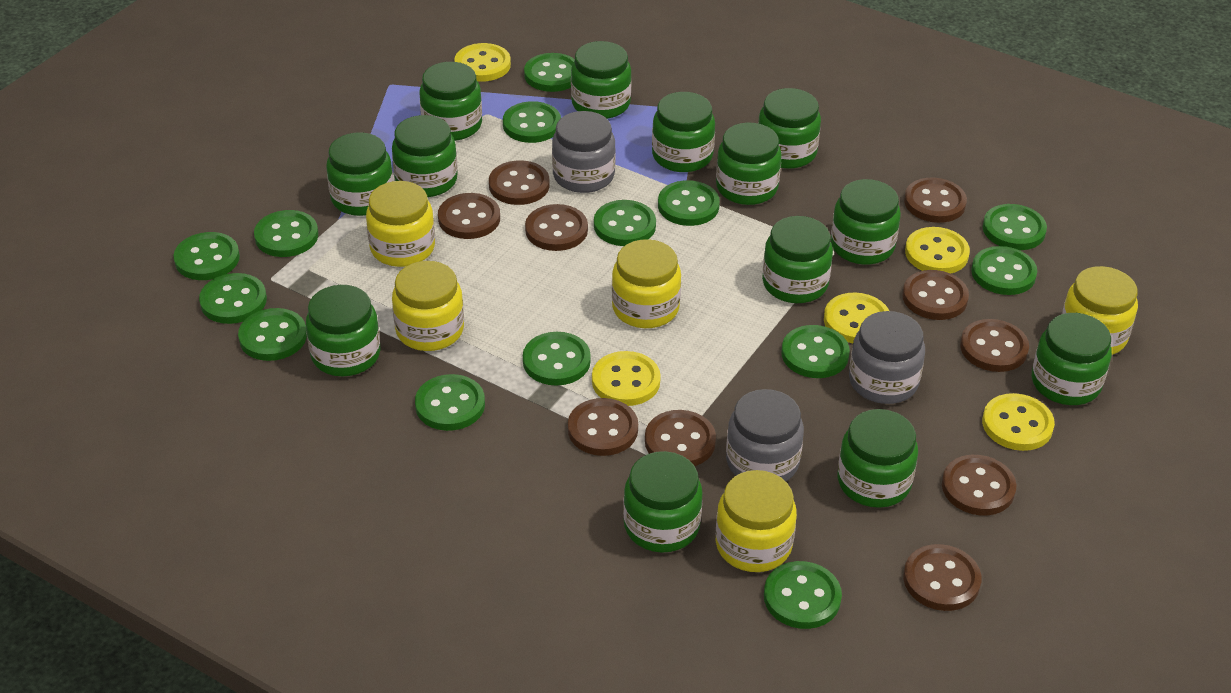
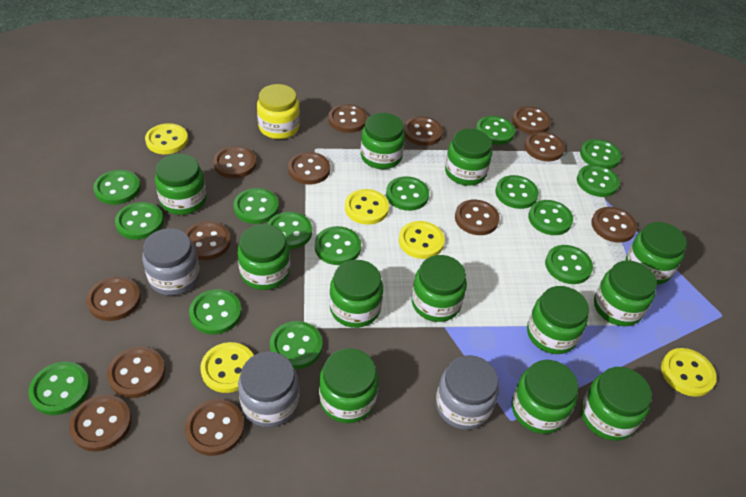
brown button: [438,193,500,239] [489,160,550,205] [525,204,588,251] [568,398,638,456] [645,410,716,466] [902,270,969,320] [903,544,982,611] [904,178,967,223] [942,455,1017,515] [960,319,1029,372] = 10 -> [69,395,132,452] [86,276,141,321] [107,347,165,398] [185,221,231,260] [185,399,245,456] [213,146,256,178] [288,152,330,185] [328,104,367,133] [404,116,443,146] [455,200,499,235] [512,106,551,134] [524,131,565,161] [591,207,637,243] = 13
green button: [174,232,240,280] [199,273,267,324] [238,308,307,361] [254,210,318,257] [415,374,485,431] [503,101,561,143] [523,332,591,386] [524,53,575,92] [594,200,656,246] [658,180,720,226] [764,561,842,629] [781,325,850,378] [971,246,1037,295] [983,204,1047,250] = 14 -> [28,362,90,415] [93,170,141,205] [115,202,164,240] [189,289,242,335] [233,188,279,224] [267,212,312,249] [270,321,323,369] [315,226,361,265] [386,176,429,211] [476,116,515,145] [495,175,539,209] [528,200,573,235] [545,245,593,284] [577,165,620,197] [580,139,621,169] = 15
green jar: [306,285,380,376] [326,132,393,216] [392,115,458,197] [420,62,482,141] [571,41,632,119] [623,451,703,552] [652,92,715,172] [716,122,782,205] [758,88,821,169] [762,216,833,303] [831,179,901,265] [838,409,918,508] [1032,313,1112,405] = 13 -> [155,154,207,215] [237,224,290,290] [319,348,379,423] [329,260,383,328] [361,113,405,169] [411,255,467,322] [445,129,492,186] [511,360,578,434] [527,286,589,354] [581,367,652,441] [594,260,657,326] [625,222,687,285] = 12
yellow jar: [366,181,435,267] [392,261,464,351] [612,239,681,328] [716,470,797,572] [1062,266,1138,355] = 5 -> [257,84,300,139] = 1

